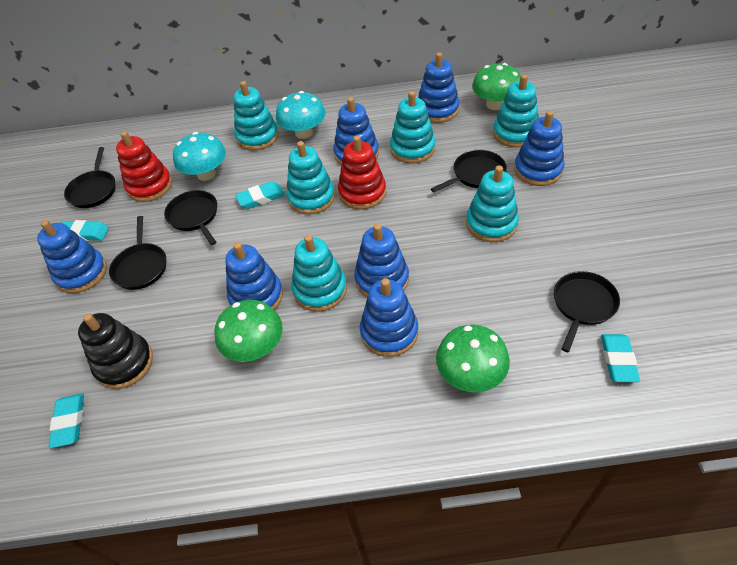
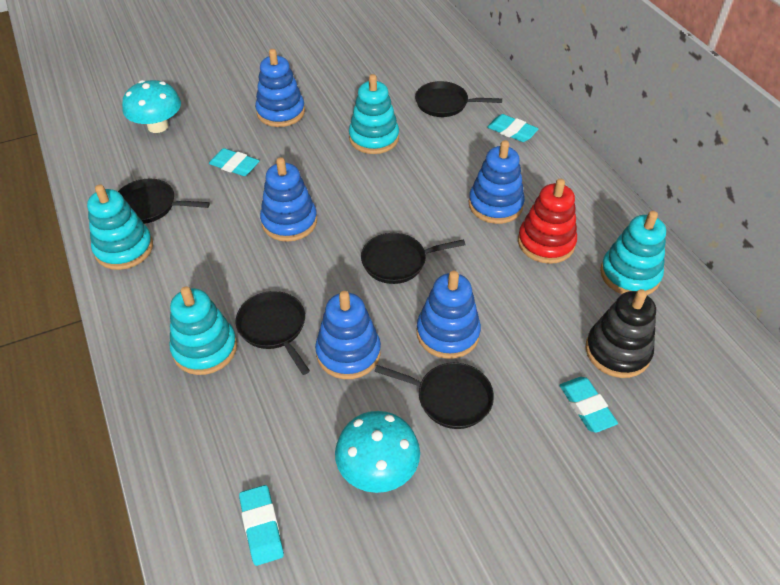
blue stacking toy: [37,220,107,293] [225,242,283,310] [333,97,379,166] [354,223,409,297] [360,278,418,357] [418,52,460,123] [514,111,564,186] = 7 -> [255,49,305,127] [260,157,317,242] [315,291,381,379] [417,271,481,359] [469,140,525,224] = 5
green mushroom: [215,300,283,362] [436,324,510,392] [472,63,521,110] = 3 -> none = 0
red stacking toy: [116,131,172,202] [338,135,386,209] = 2 -> [518,178,577,264] = 1
turquoise stacking toy: [234,81,279,151] [286,141,335,215] [291,235,347,312] [390,91,435,163] [466,165,519,242] [493,74,539,148] = 6 -> [87,184,153,270] [170,286,237,375] [349,74,399,154] [600,211,666,295] = 4

